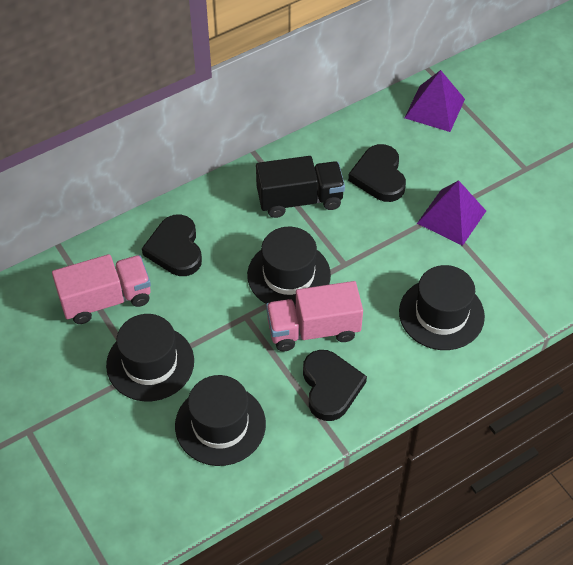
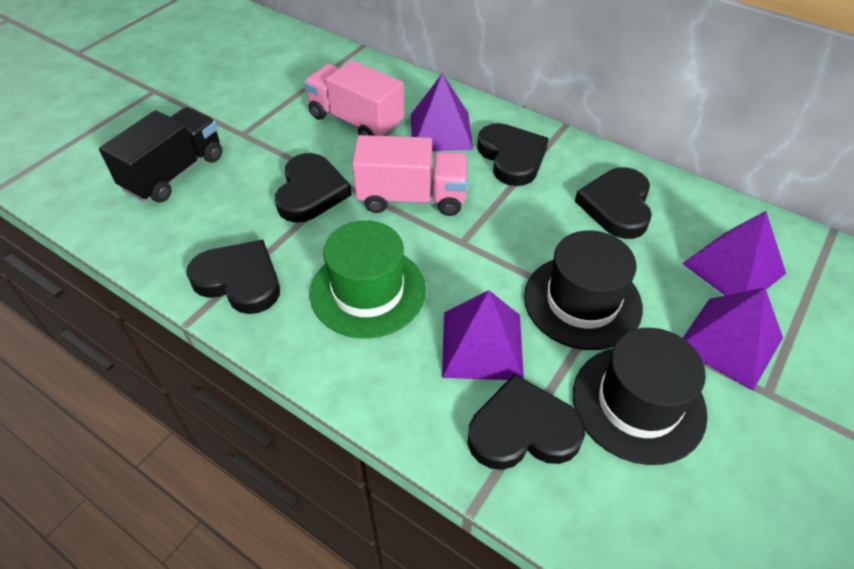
black hat: [106,314,194,401] [175,375,266,466] [247,227,331,309] [399,265,485,350] = 4 -> [524,230,643,350] [573,328,708,465] = 2
black heart: [142,214,202,276] [303,350,367,421] [348,144,406,202] = 3 -> [186,240,280,314] [275,153,352,223] [468,374,585,470] [477,123,549,186] [575,167,652,239] = 5
green hat: none = 0 -> [310,220,426,339] = 1
purple pyramid: [405,70,465,132] [417,180,486,246] = 2 -> [411,73,473,151] [442,290,524,380] [682,211,786,295] [683,287,783,391] = 4

